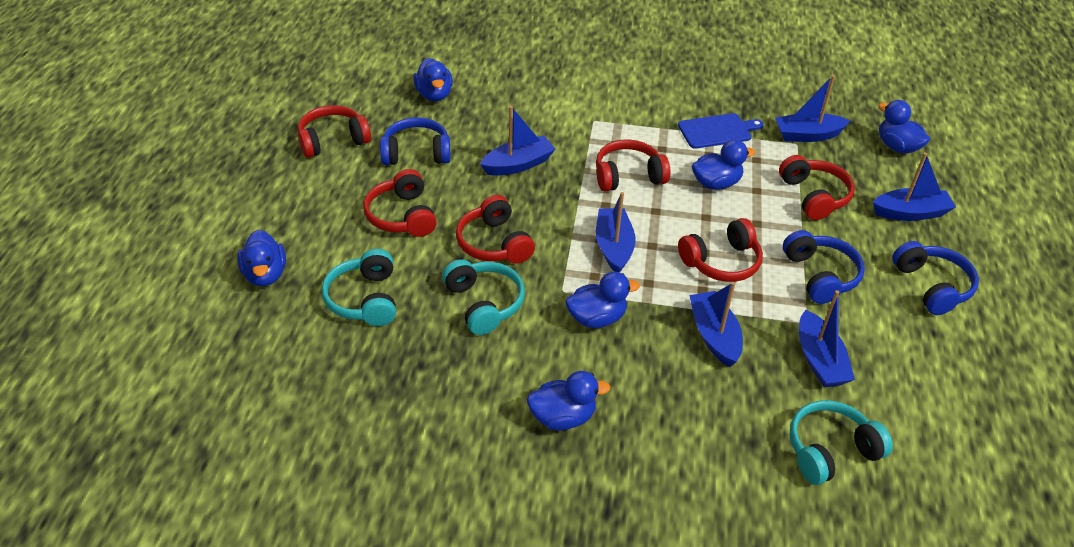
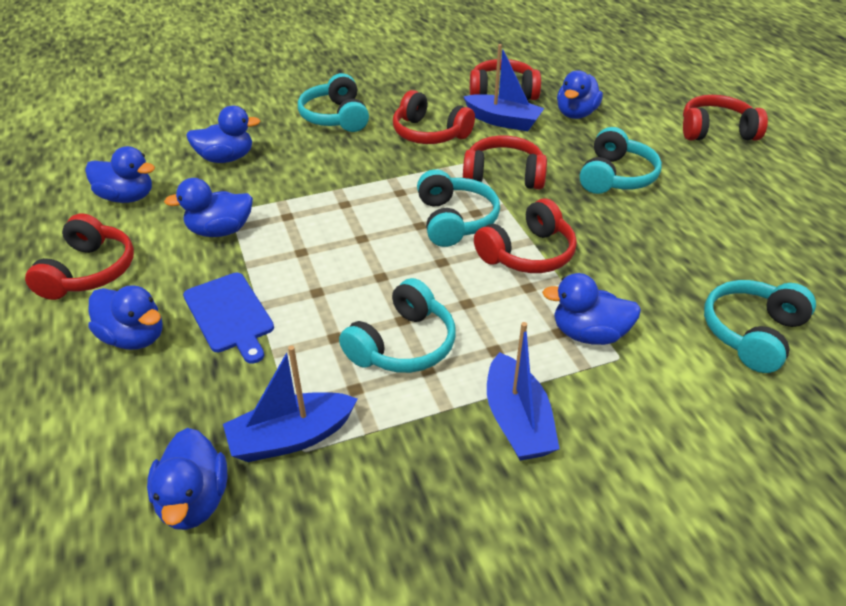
blue boat: [480,106,555,176] [596,192,636,272] [689,282,743,367] [775,75,850,142] [799,290,855,387] [873,152,956,221] = 6 -> [223,345,358,462] [463,44,544,131] [487,322,560,461] = 3
blue duck: [237,230,286,286] [413,58,453,101] [527,371,611,431] [565,272,640,328] [692,139,755,190] [879,100,930,154] = 6 -> [85,146,155,203] [89,285,163,350] [147,428,227,530] [164,178,253,237] [186,106,260,163] [542,273,641,345] [557,70,603,119] = 7
blue headphones: [380,117,451,165] [783,230,865,304] [892,241,979,315] = 3 -> none = 0
turquoise headphones: [321,249,396,326] [442,259,525,335] [789,400,893,485] = 3 -> [298,73,369,132] [339,278,456,373] [417,169,500,247] [580,127,662,194] [704,280,816,373] = 5

